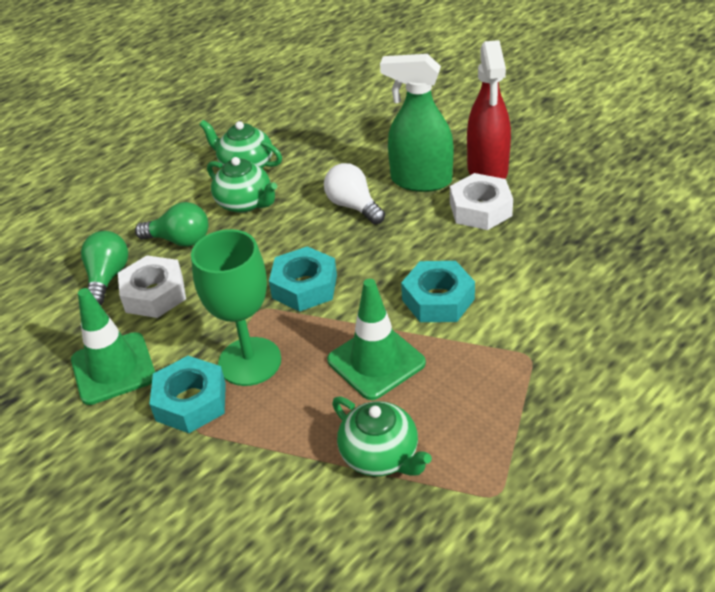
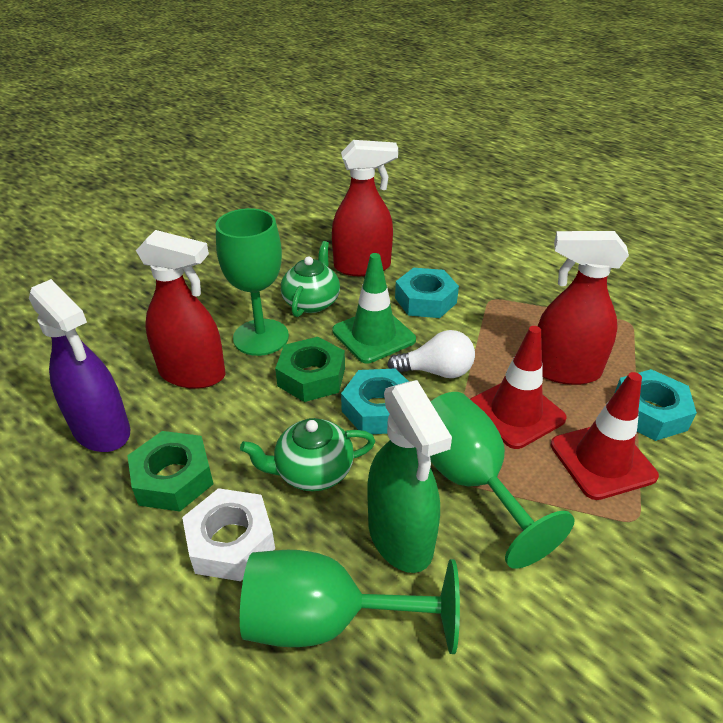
green goblet: [191,229,281,386] = 1 -> [216,208,289,356] [240,550,460,654] [430,392,575,569] = 3
green light bulb: [81,231,128,305] [135,202,209,247] = 2 -> none = 0
green nut: none = 0 -> [127,431,213,511] [275,337,345,402] = 2
green teapot: [199,120,282,168] [207,157,277,213] [332,397,432,476] = 3 -> [240,418,375,491] [281,241,340,317] = 2
green traffic cone: [71,288,155,405] [327,279,426,400] = 2 -> [332,253,416,363] = 1
purple spray bottle: none = 0 -> [29,279,130,452] = 1
red spray bottle: [467,40,511,179] = 1 -> [136,230,226,389] [332,140,398,276] [538,231,629,385] = 3
red traffic cone: none = 0 -> [470,326,567,449] [551,372,659,500] = 2
white nut: [118,255,186,318] [450,173,513,230] = 2 -> [182,488,275,581] = 1

